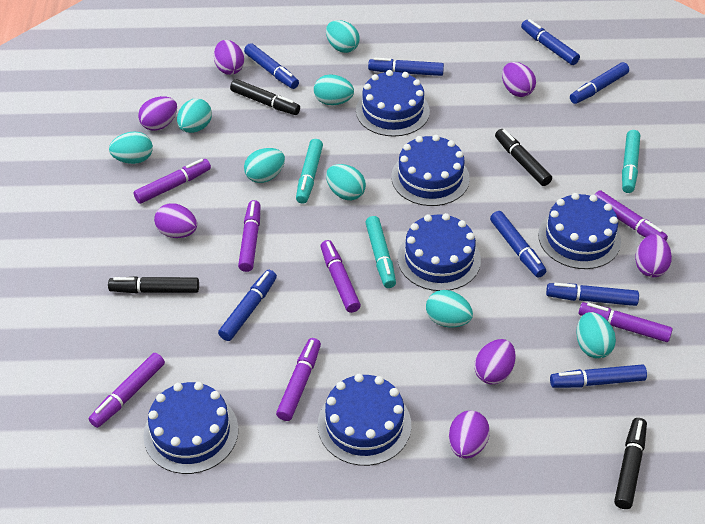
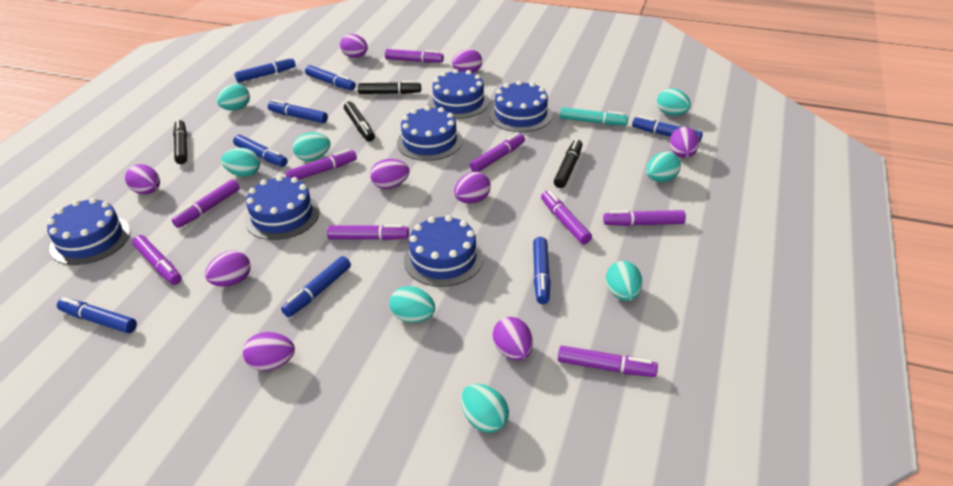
purple egg: [138,96,177,131] [154,204,197,238] [214,40,244,75] [449,411,490,459] [474,339,516,384] [502,62,536,97] [635,234,672,277] = 7 -> [125,164,160,194] [205,250,251,287] [243,332,295,371] [340,34,368,58] [370,159,410,189] [452,49,482,73] [454,172,491,203] [493,317,533,360] [670,127,699,158] = 9
purple marker: [89,353,165,428] [133,159,211,204] [238,200,260,272] [276,338,321,421] [320,240,361,313] [578,302,673,342] [595,190,668,240] = 7 -> [132,235,182,285] [172,179,240,228] [285,149,357,180] [327,225,409,240] [385,49,444,63] [470,133,525,172] [541,191,592,244] [558,346,658,377] [603,210,686,226] = 9
turquoise marker: [296,139,323,204] [365,216,396,288] [622,130,640,193] = 3 -> [560,107,628,125] = 1

